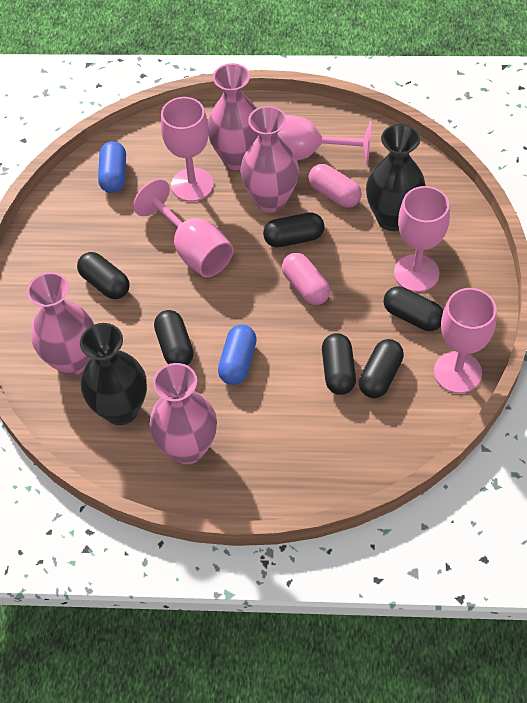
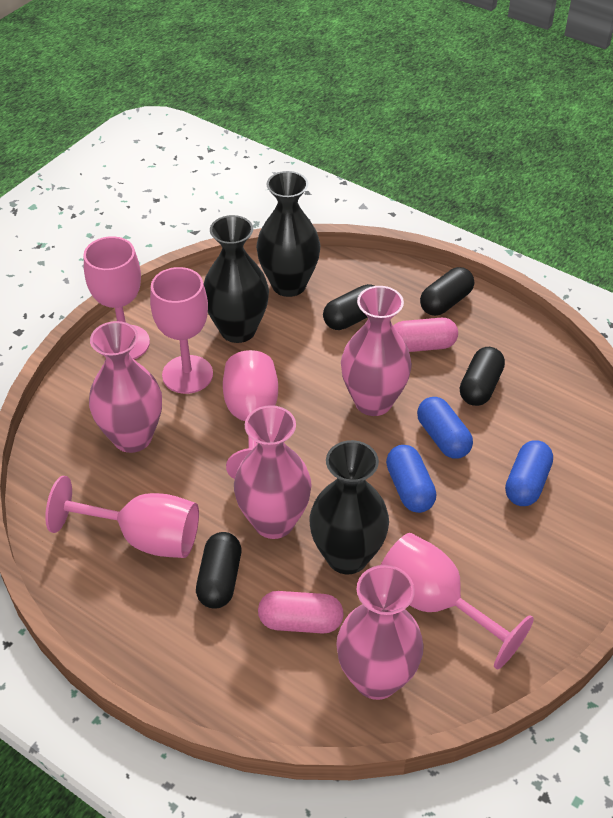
black capsule: [77,252,129,299] [154,310,194,366] [263,212,324,247] [322,333,356,395] [359,339,404,398] [384,286,443,331] = 6 -> [196,532,241,609] [323,284,374,330] [420,267,474,316] [460,347,505,406] = 4
black vase: [80,323,147,425] [366,124,426,231] = 2 -> [204,215,269,343] [256,171,320,297] [309,440,389,574] = 3
blue capsule: [98,141,126,193] [218,324,257,385] = 2 -> [386,445,436,513] [417,397,473,459] [505,441,553,506] = 3

